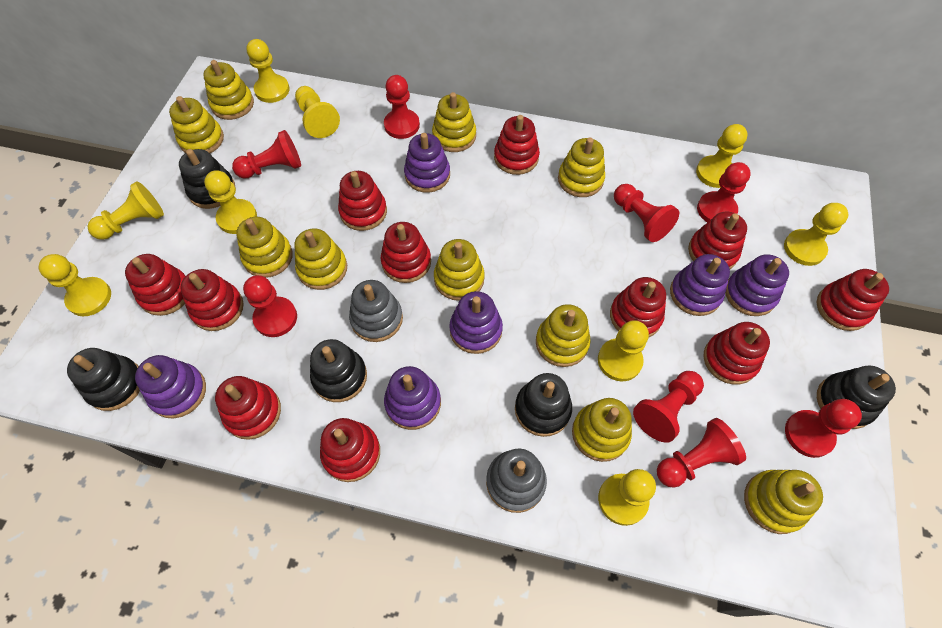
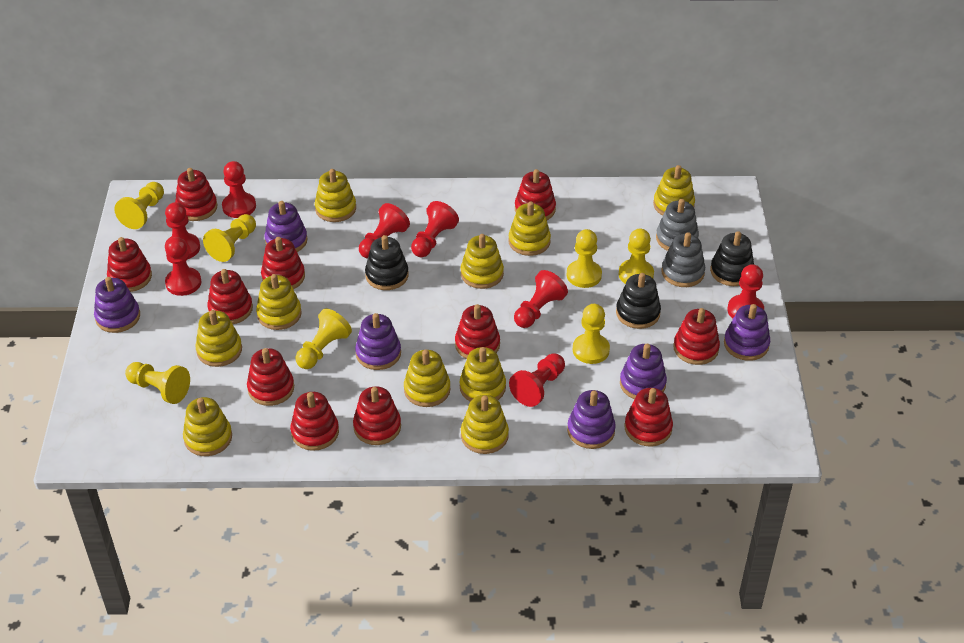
black stacking toy: [67,348,140,411] [179,149,235,209] [310,339,367,402] [515,373,572,437] [817,366,896,429] = 5 -> [365,235,409,290] [616,273,661,329] [710,231,754,286] = 3
yellow pawn: [39,254,111,316] [87,181,164,240] [204,170,257,234] [246,39,290,103] [295,86,340,138] [598,320,649,381] [598,469,656,526] [696,124,748,188] [784,203,848,266] = 9 -> [114,182,164,229] [125,362,190,404] [203,214,256,262] [296,309,352,369] [567,229,602,288] [573,304,610,364] [619,229,654,284] = 7

